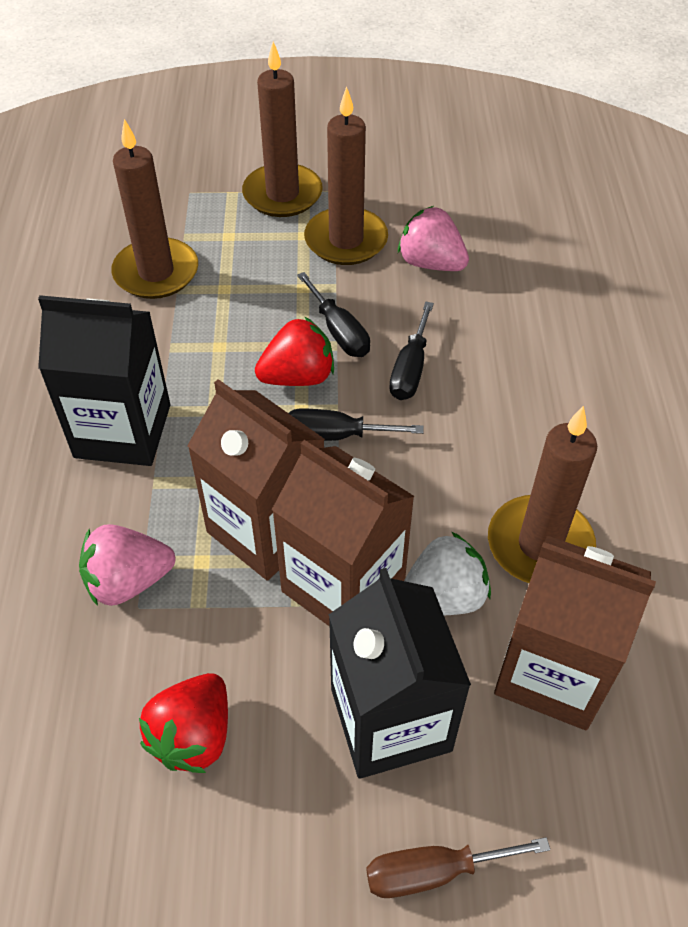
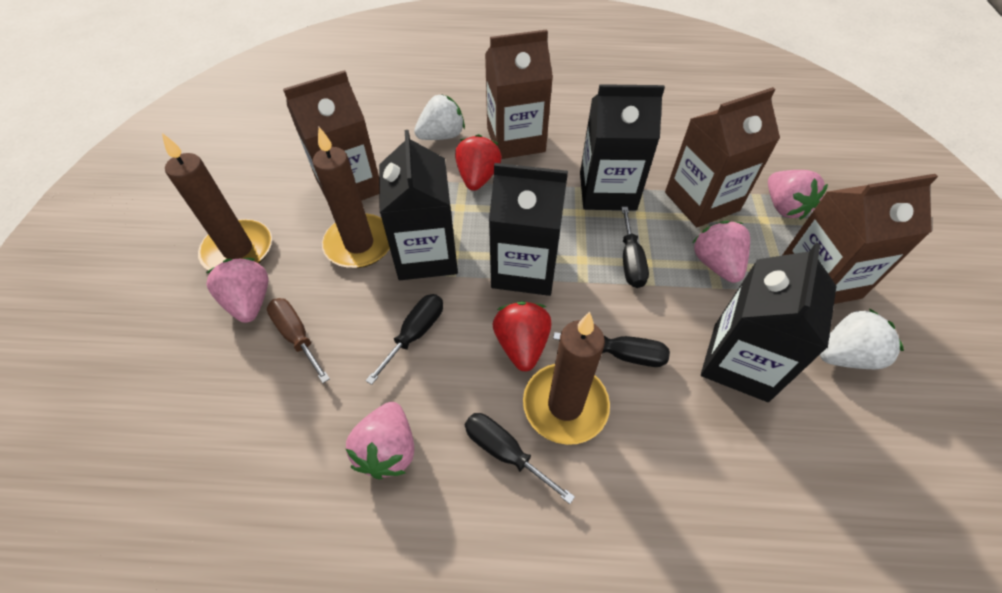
black carton: [38,295,170,466] [329,568,471,779] = 2 -> [379,130,458,280] [489,163,568,296] [580,84,665,210] [701,243,836,402] = 4
black screwdriver: [289,409,424,441] [297,272,370,357] [389,302,434,400] = 3 -> [365,294,443,385] [465,413,575,504] [553,332,670,367] [621,207,649,288] = 4
brown candle: [111,119,198,299] [242,42,323,217] [304,87,388,265] [488,406,597,583] = 4 -> [162,133,272,271] [313,127,390,268] [523,312,610,445] = 3
brown carton: [187,379,325,581] [272,440,415,627] [494,535,656,730] = 3 -> [283,70,379,201] [485,29,553,159] [665,87,780,227] [783,174,938,304] = 4
pink strawberry: [79,524,175,606] [398,206,469,271] = 2 -> [206,258,268,323] [346,402,414,480] [693,221,750,283] [768,170,828,220] = 4
white strawberry: [404,532,491,615] = 1 -> [414,95,465,140] [820,308,904,369] = 2

